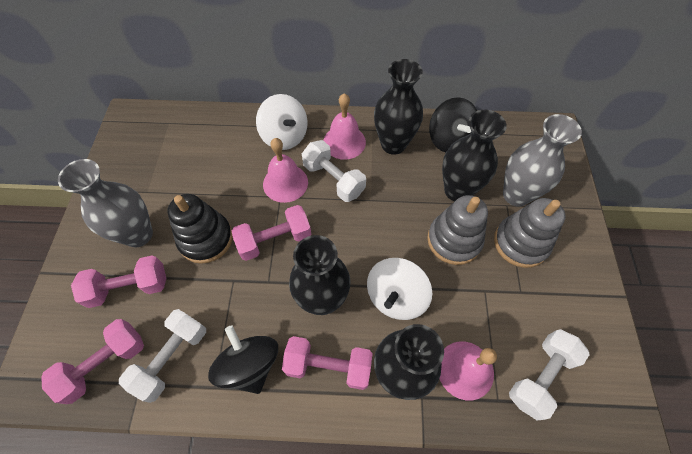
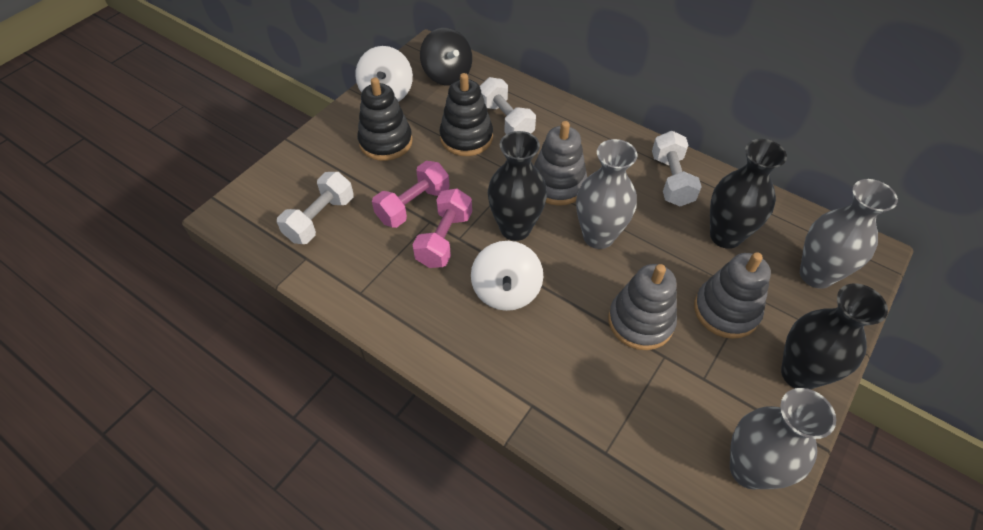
black spinning top: [208,325,278,394] [429,97,477,153] = 2 -> [420,28,472,85] = 1
black stacking toy: [167,194,233,264] = 1 -> [357,77,413,161] [440,73,493,156] = 2
black vase: [289,235,351,315] [374,59,423,155] [374,324,444,400] [442,110,507,201] = 4 -> [488,131,547,241] [710,139,787,249] [781,284,888,390] = 3
grey stacking toy: [427,195,488,265] [494,198,565,268] = 2 -> [534,121,587,206] [608,264,677,350] [694,252,771,339] = 3
grey vase: [58,159,153,247] [503,114,582,207] = 2 -> [576,139,638,249] [730,388,836,490] [800,179,898,289] = 3
pink bell: [263,138,308,203] [323,93,366,160] [439,342,497,401] = 3 -> none = 0
pink dumbbell: [41,319,144,404] [71,255,166,308] [232,205,311,261] [282,336,373,390] = 4 -> [372,161,450,228] [413,188,472,268] = 2

